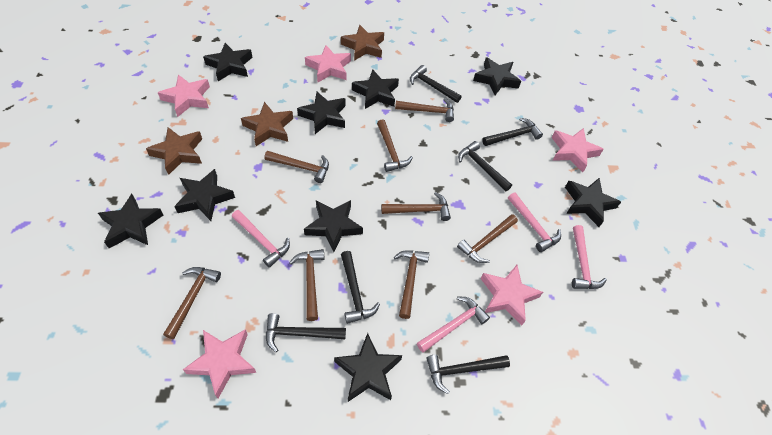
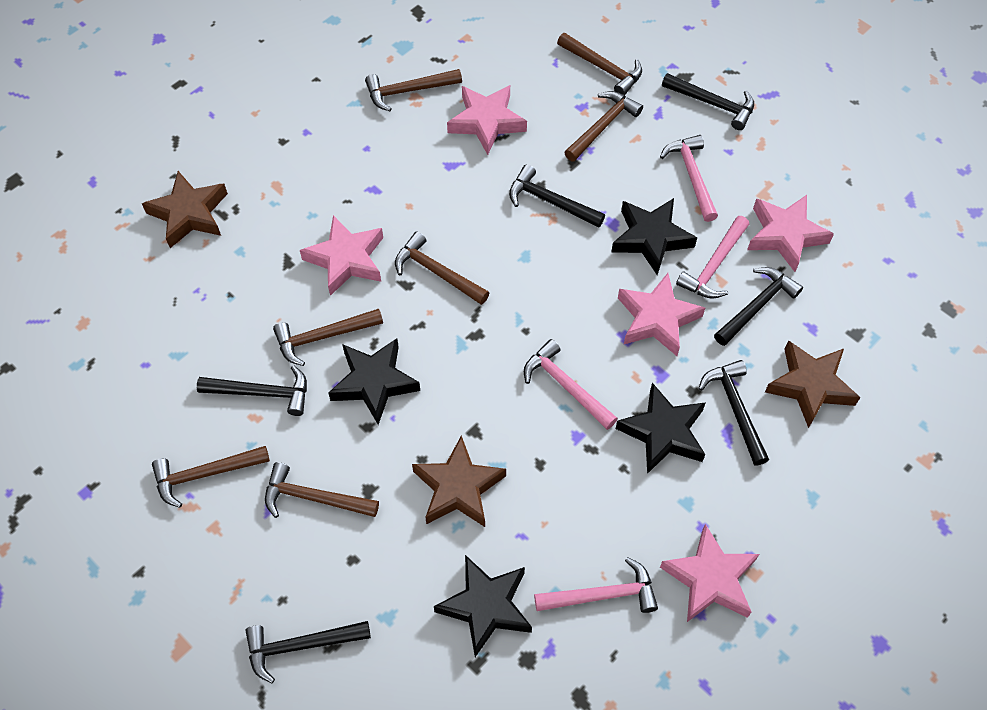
black star: [98,194,163,248] [174,169,235,221] [203,43,253,81] [297,92,346,134] [304,200,363,252] [334,333,402,402] [352,69,399,109] [473,57,521,95] [565,178,621,227] = 9 -> [328,338,420,425] [434,555,532,657] [611,198,697,275] [616,383,706,474] = 4
brown hammer: [163,267,221,339] [264,151,329,183] [289,249,325,321] [377,119,413,172] [381,192,451,221] [394,250,429,319] [395,98,454,122] [457,214,518,263] = 8 -> [152,446,270,508] [265,462,379,518] [273,309,383,366] [365,69,462,111] [395,232,489,305] [557,33,642,95] [564,91,643,162] = 7

